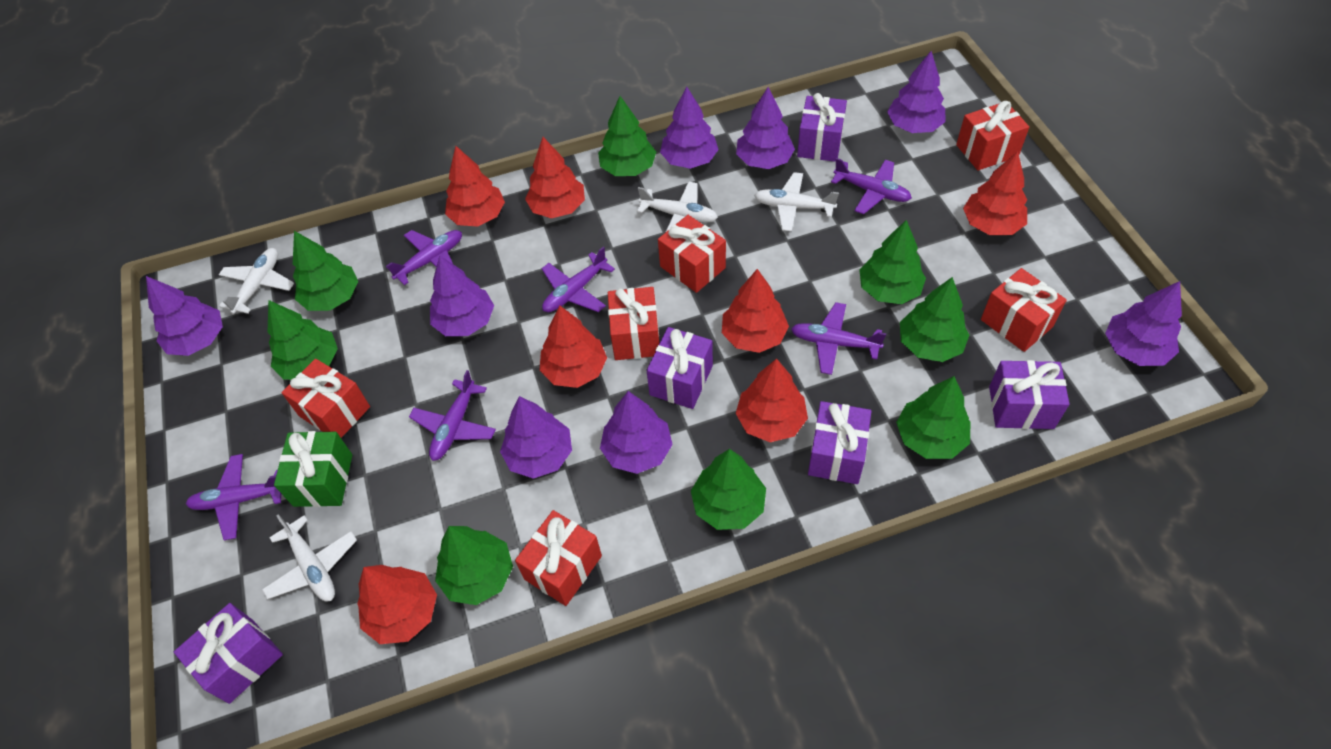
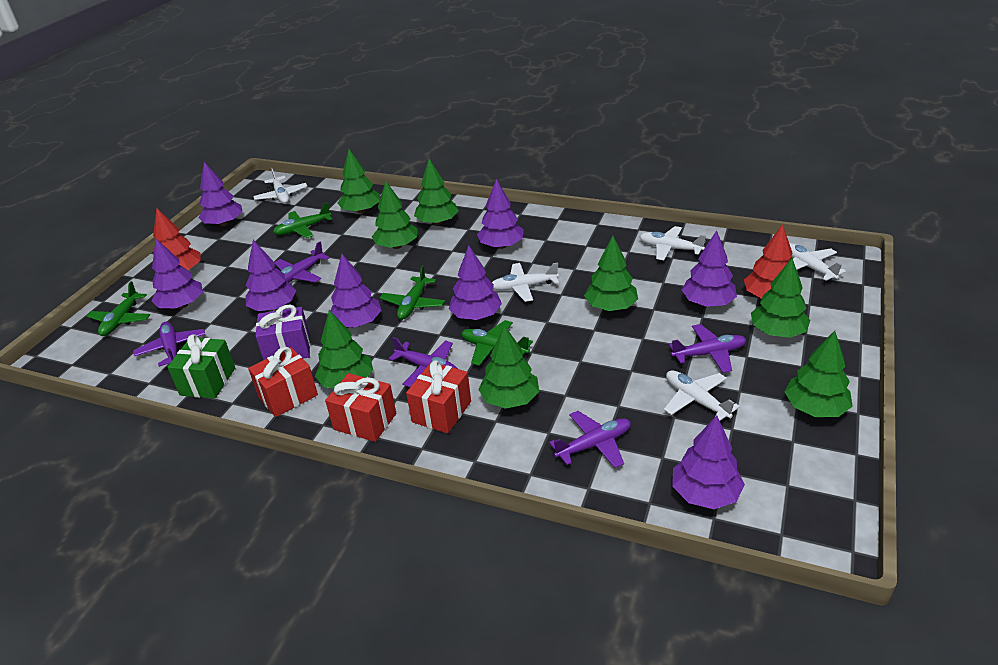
green plane: none = 0 -> [87,281,150,336] [273,202,332,238] [380,265,445,320] [461,320,533,366] = 4
purple gift: [174,603,283,704] [646,327,713,409] [797,93,847,162] [808,401,872,484] [989,360,1070,429] = 5 -> [256,305,310,360] = 1
purple plane: [186,454,281,540] [386,230,462,285] [409,370,496,461] [541,247,615,312] [791,302,886,375] [831,158,912,214] = 6 -> [133,322,205,367] [275,242,330,282] [388,337,458,387] [549,411,631,468] [669,324,746,373] = 5
red gift: [281,359,370,438] [515,510,602,606] [608,287,659,360] [658,215,726,293] [956,101,1029,171] [981,268,1067,352] = 6 -> [248,347,318,417] [325,373,396,442] [406,360,471,434] = 3
red tree: [357,565,437,644] [445,146,505,226] [525,137,585,218] [540,306,607,388] [722,269,789,353] [736,358,808,442] [963,152,1027,235] = 7 -> [153,208,201,270] [744,224,793,299] = 2
white plane: [219,248,294,314] [262,514,357,601] [637,181,718,233] [754,172,839,232] = 4 -> [253,168,307,204] [492,262,559,302] [639,226,706,260] [664,370,740,421] [789,243,846,281] = 5

